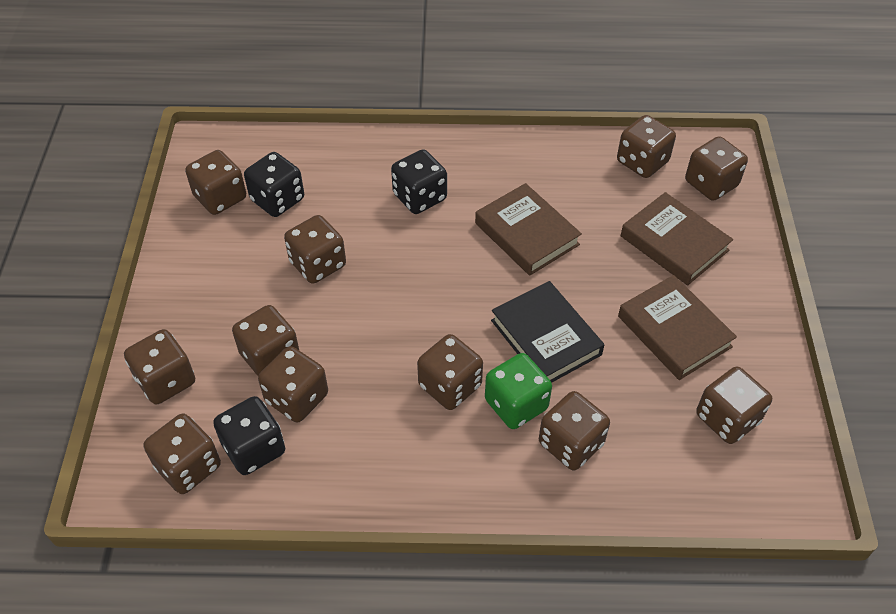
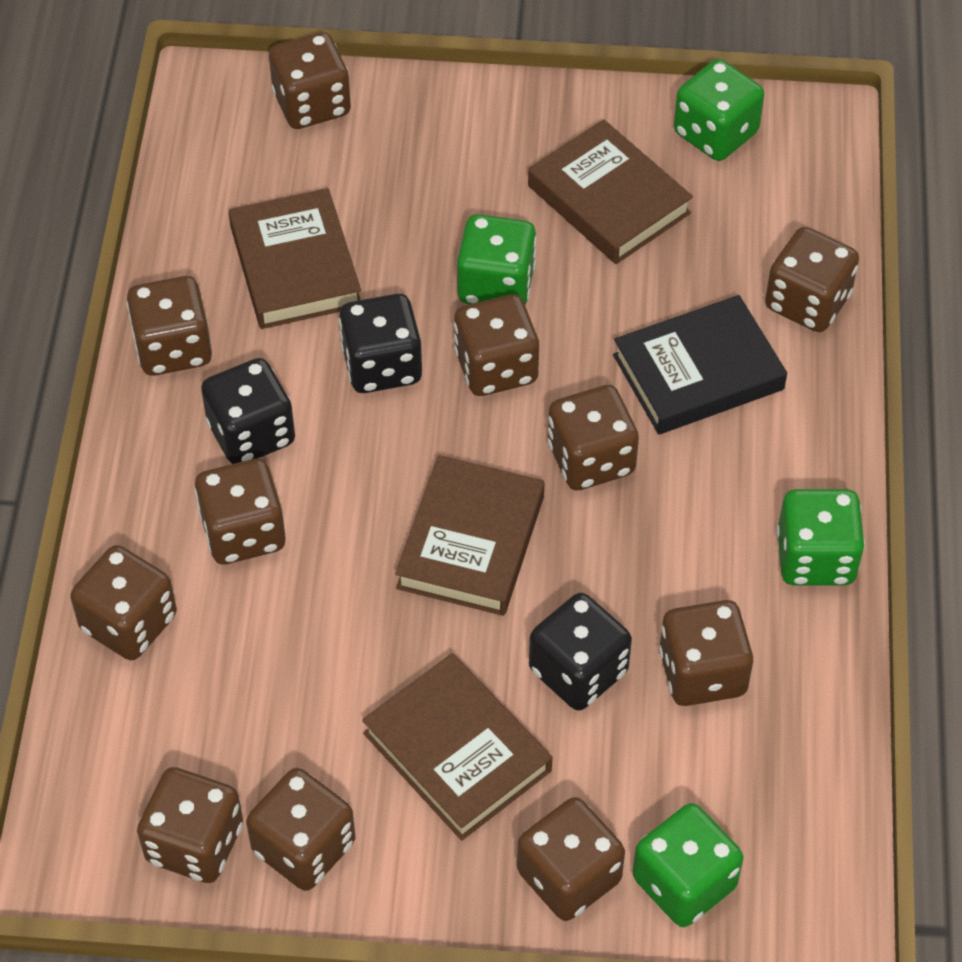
brown book: [475,183,582,275] [618,275,737,380] [621,192,733,285] = 3 -> [229,188,361,329] [362,653,552,841] [395,455,544,616] [528,119,693,264] = 4
green dice: [485,353,552,429] = 1 -> [457,214,537,304] [633,803,743,927] [674,59,764,161] [777,489,865,585] = 4

